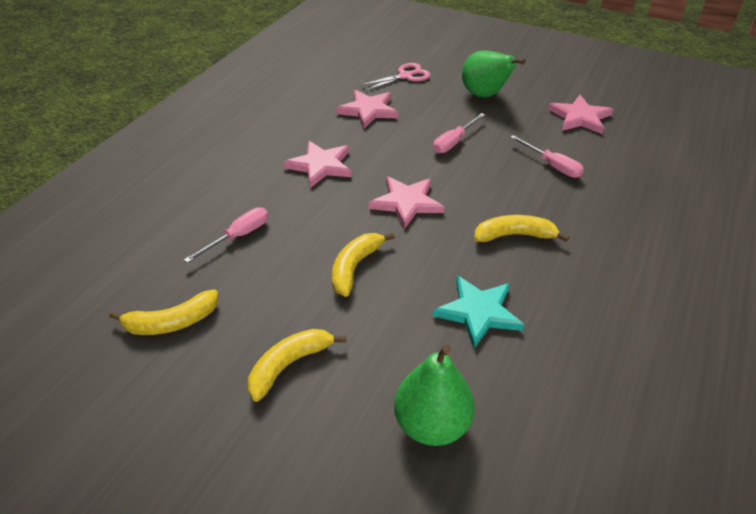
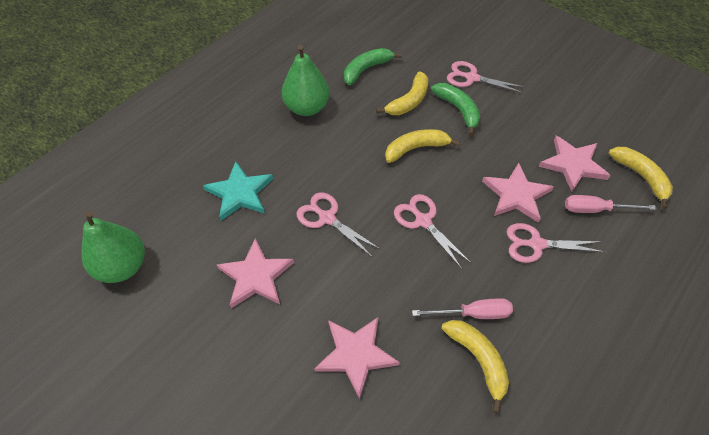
green banana: none = 0 -> [344,48,402,85] [431,83,480,136] = 2
pink scissors: [359,63,431,91] = 1 -> [297,192,380,257] [394,194,471,269] [447,61,526,94] [506,223,605,263] = 4
pink screwdriver: [184,207,268,263] [433,113,485,153] [510,135,584,178] = 3 -> [412,298,513,319] [565,195,657,213] = 2

